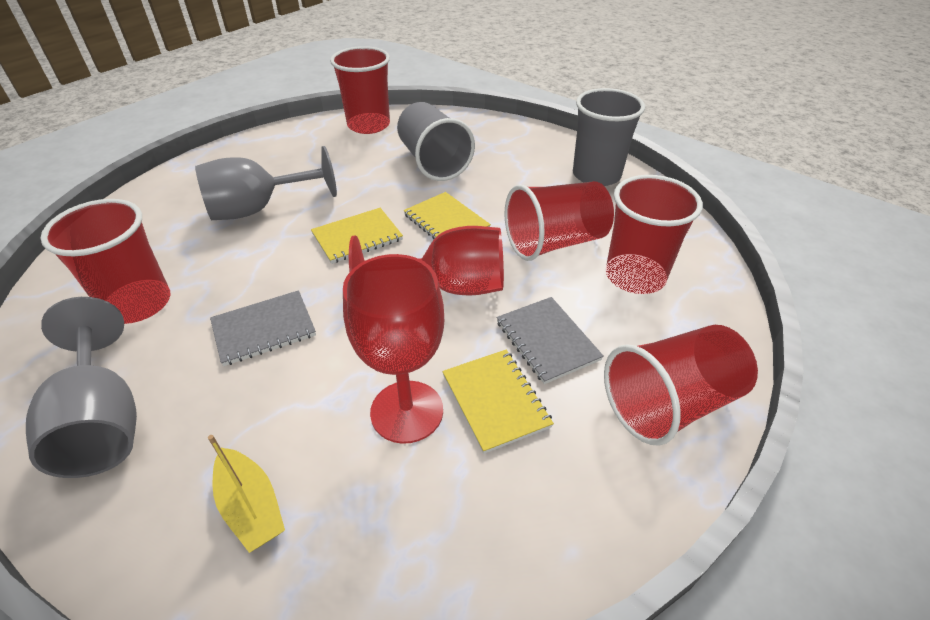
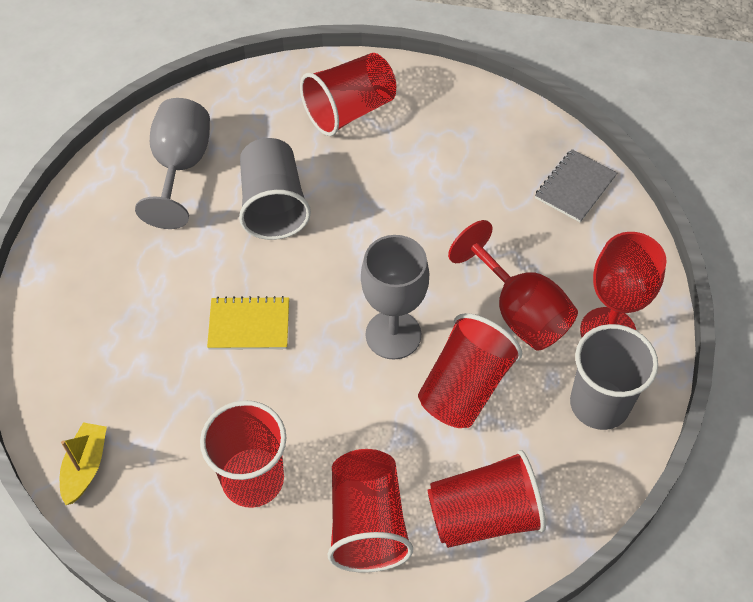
grey notebook: [210,290,316,366] [497,297,604,384] = 2 -> [535,149,617,223] = 1
yellow notebook: [311,208,403,264] [404,192,491,239] [442,350,554,454] = 3 -> [207,296,289,350] = 1

